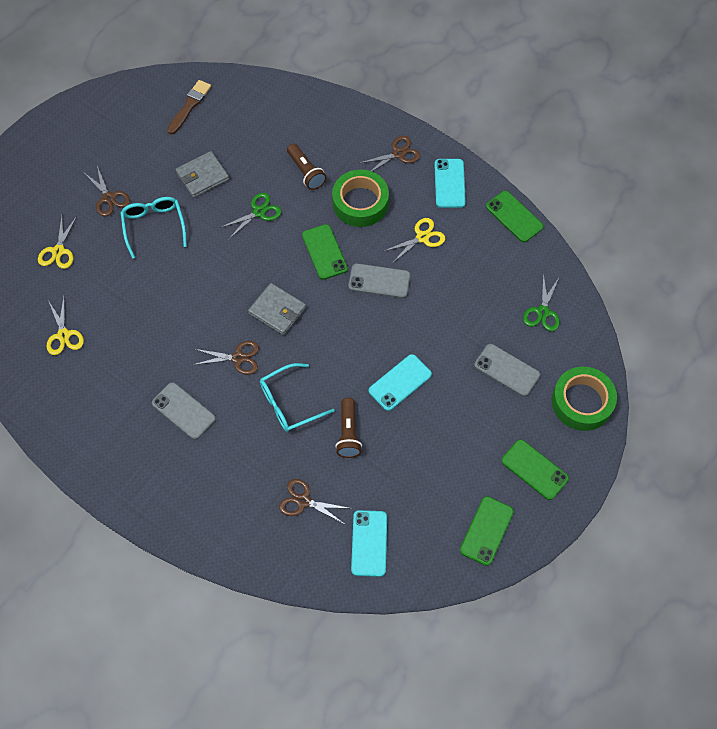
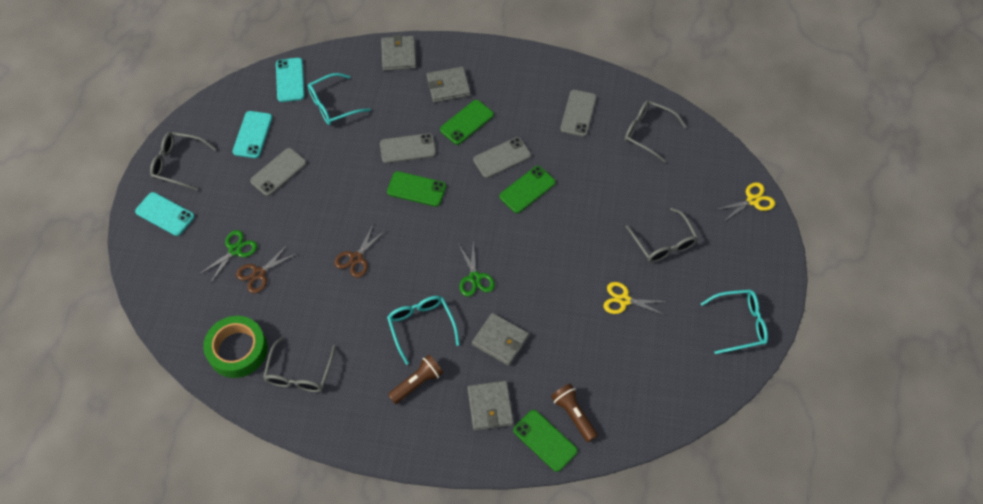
brown brush: [167,80,211,135] = 1 -> none = 0
brown scissors: [83,166,130,217] [193,341,259,375] [279,479,348,525] [360,136,420,171] = 4 -> [236,243,298,293] [334,223,386,278] = 2
green tape: [332,169,389,227] [552,367,617,431] = 2 -> [203,316,267,378] = 1
grey glasses: none = 0 -> [150,132,216,191] [263,337,336,392] [625,100,687,163] [625,207,698,263] = 4
grey phone: [152,382,216,440] [348,263,410,298] [474,344,540,396] = 3 -> [250,148,307,196] [380,133,436,163] [473,137,531,178] [561,90,597,137] = 4
grey wallet: [175,151,229,198] [248,283,306,335] = 2 -> [381,35,416,71] [426,67,471,103] [467,381,514,431] [472,313,529,366] = 4
turquoise glasses: [120,197,187,259] [260,363,335,432] = 2 -> [307,73,371,125] [387,296,460,365] [701,289,768,354] = 3
yellow scissors: [38,216,77,269] [46,298,84,355] [384,218,445,262] = 3 -> [603,282,669,315] [715,182,775,222] = 2

